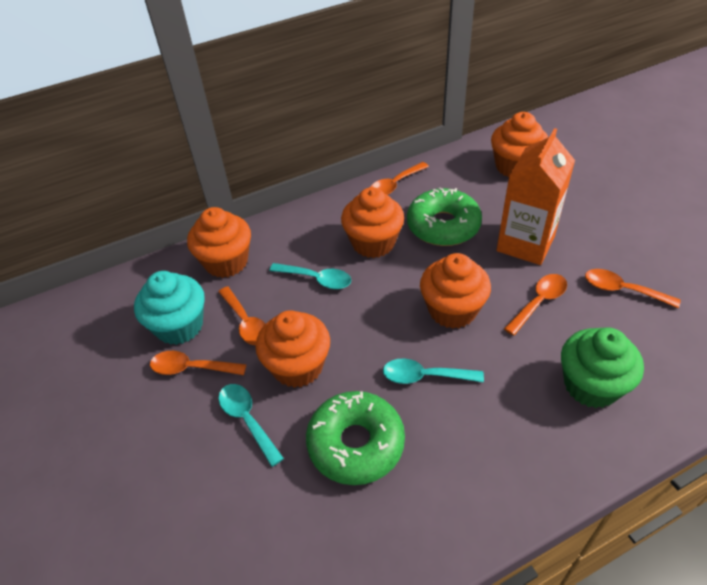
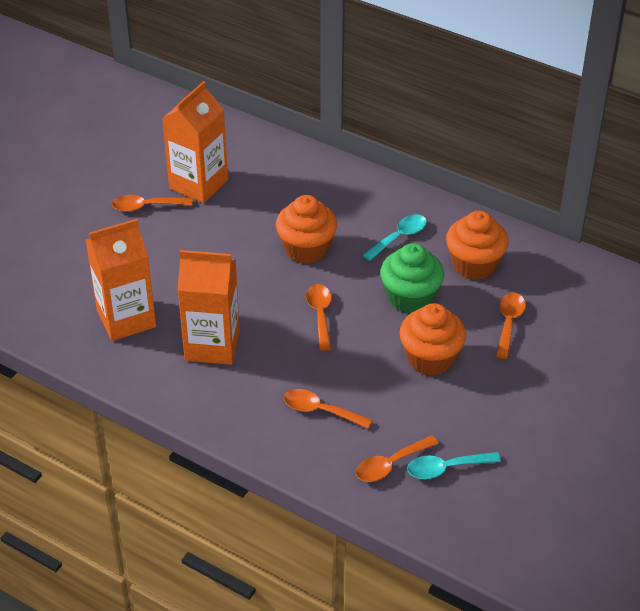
green donut: [306,391,405,485] [407,187,482,246] = 2 -> none = 0
orange carton: [496,128,575,265] = 1 -> [86,219,156,341] [162,81,228,203] [177,250,240,365] = 3
orange cupcake: [187,207,251,278] [256,310,330,388] [341,187,404,258] [420,253,491,329] [491,112,548,177] = 5 -> [276,195,337,264] [399,303,466,376] [446,211,509,280] = 3
turquoise cupcake: [134,271,205,345] = 1 -> none = 0
turquoise spoon: [218,384,284,467] [269,263,351,289] [383,358,484,384] = 3 -> [362,214,427,261] [407,452,501,479] = 2

